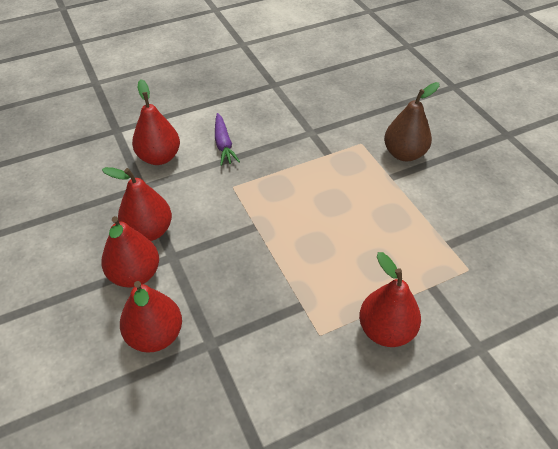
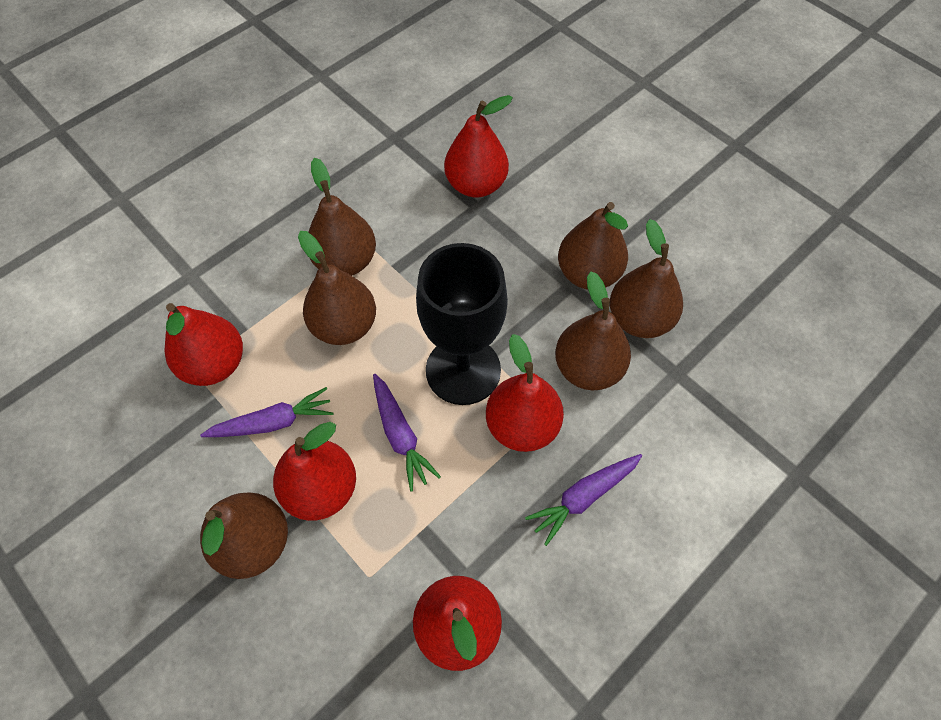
black goblet: none = 0 -> [416,243,508,405] = 1
brown pear: [384,82,439,161] = 1 -> [200,493,288,579] [298,231,376,345] [308,158,376,276] [555,272,631,390] [558,202,628,290] [610,219,683,338] = 6
purple carrot: [215,113,240,166] = 1 -> [200,387,333,437] [373,374,441,492] [525,454,642,546] = 3

